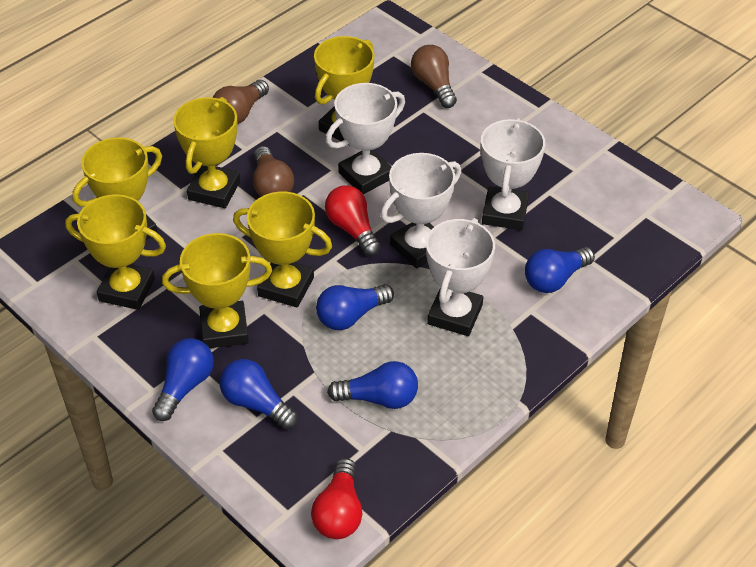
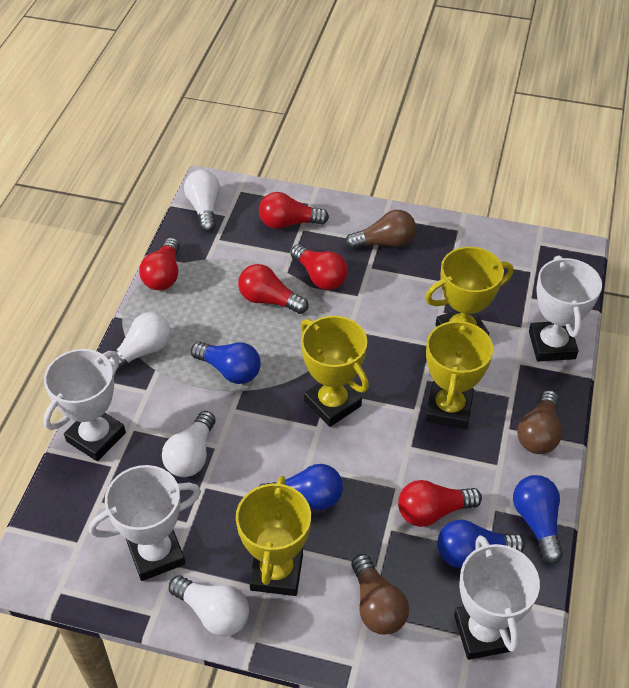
blue light bulb: [152,338,214,421] [220,359,298,429] [316,284,394,330] [327,361,418,409] [525,247,595,293] = 5 -> [191,342,261,384] [259,464,343,510] [437,520,525,568] [513,475,563,564] = 4
red light bulb: [311,458,362,539] [325,185,380,256] = 2 -> [139,238,180,290] [238,264,309,314] [259,192,329,229] [291,244,348,290] [398,480,482,527] = 5
white light bulb: none = 0 -> [107,312,171,373] [162,411,216,477] [169,575,249,636] [184,170,220,232] = 4
yellow trophy: [65,194,166,310] [72,137,162,240] [162,233,272,348] [173,97,240,208] [233,191,332,308] [314,36,375,145] = 6 -> [236,476,311,596] [301,316,369,427] [425,247,513,335] [425,318,493,429] = 4

